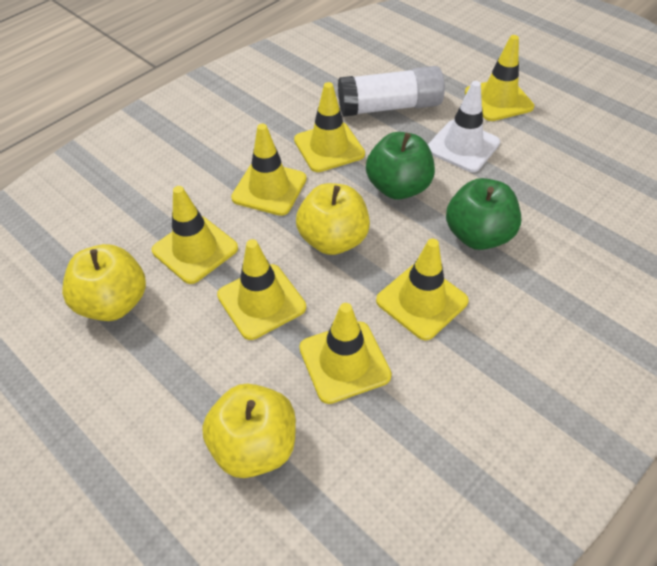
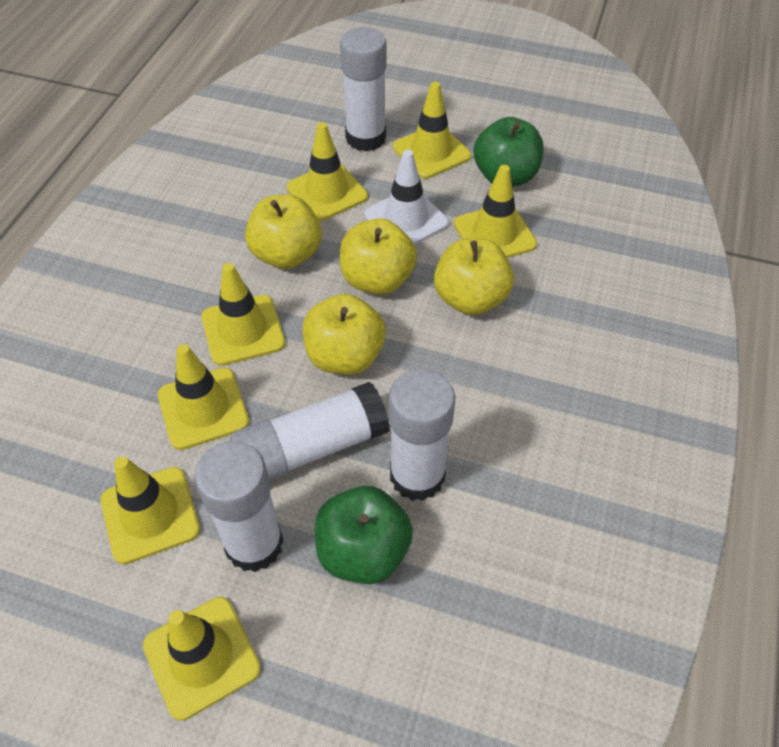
white glue stick: [338,66,445,117] = 1 -> [195,441,284,572] [230,382,390,481] [340,27,387,152] [389,369,455,501] = 4
yellow apple: [62,244,146,321] [202,384,296,478] [296,183,370,255] = 3 -> [245,194,322,269] [303,294,386,375] [340,218,417,295] [434,238,514,315] = 4

